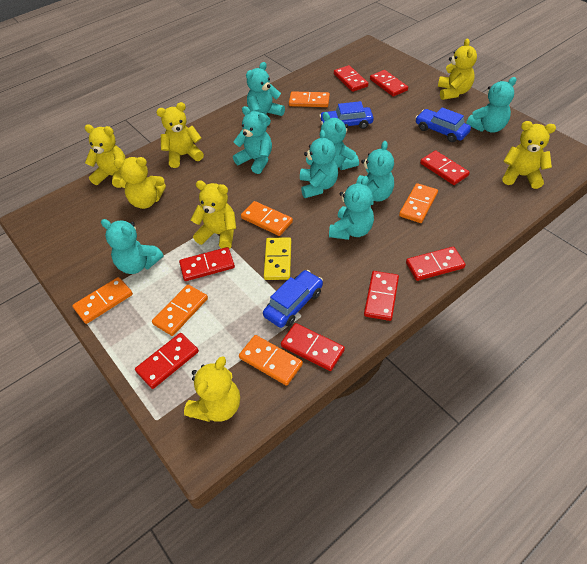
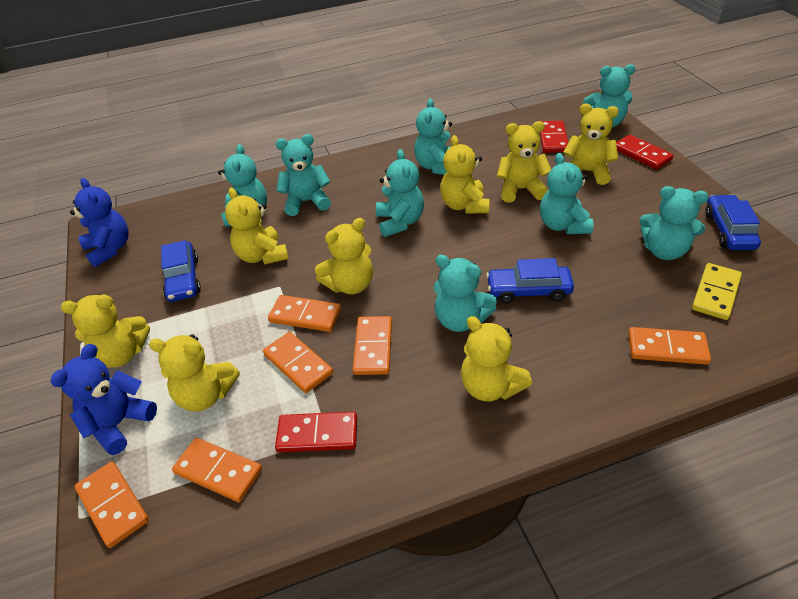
blue teddy bear: none = 0 -> [51,344,157,455] [70,178,129,267] = 2
red domino: [135,333,199,389] [179,247,235,281] [281,323,345,371] [334,65,368,92] [364,271,399,321] [370,70,408,97] [406,247,466,281] [420,150,470,185] = 8 -> [275,412,357,452] [540,121,568,153] [616,135,674,170] = 3
yellow teddy bear: [85,124,126,188] [114,157,166,209] [156,102,204,168] [184,356,240,422] [191,181,236,249] [438,38,477,100] [502,121,556,189] = 7 -> [61,295,150,368] [149,334,240,412] [225,188,289,265] [315,218,373,294] [440,135,489,214] [461,316,532,401] [497,121,551,203] [563,104,619,185] = 8

